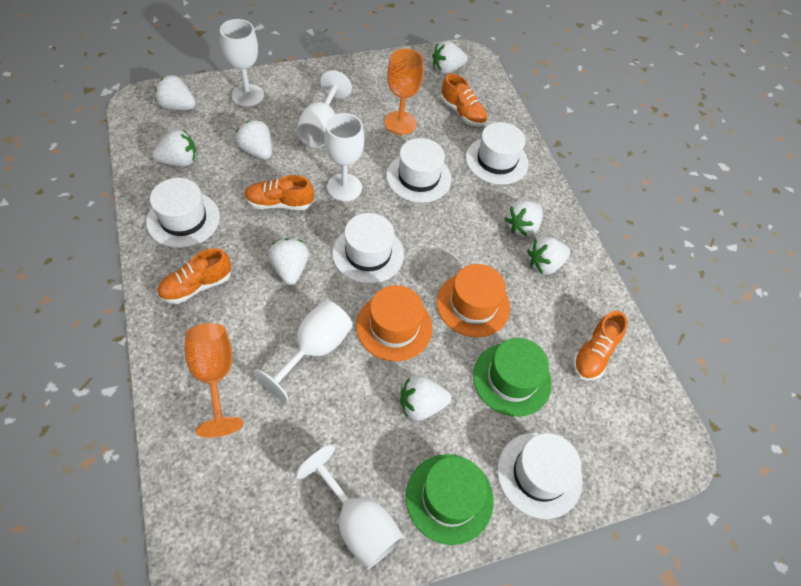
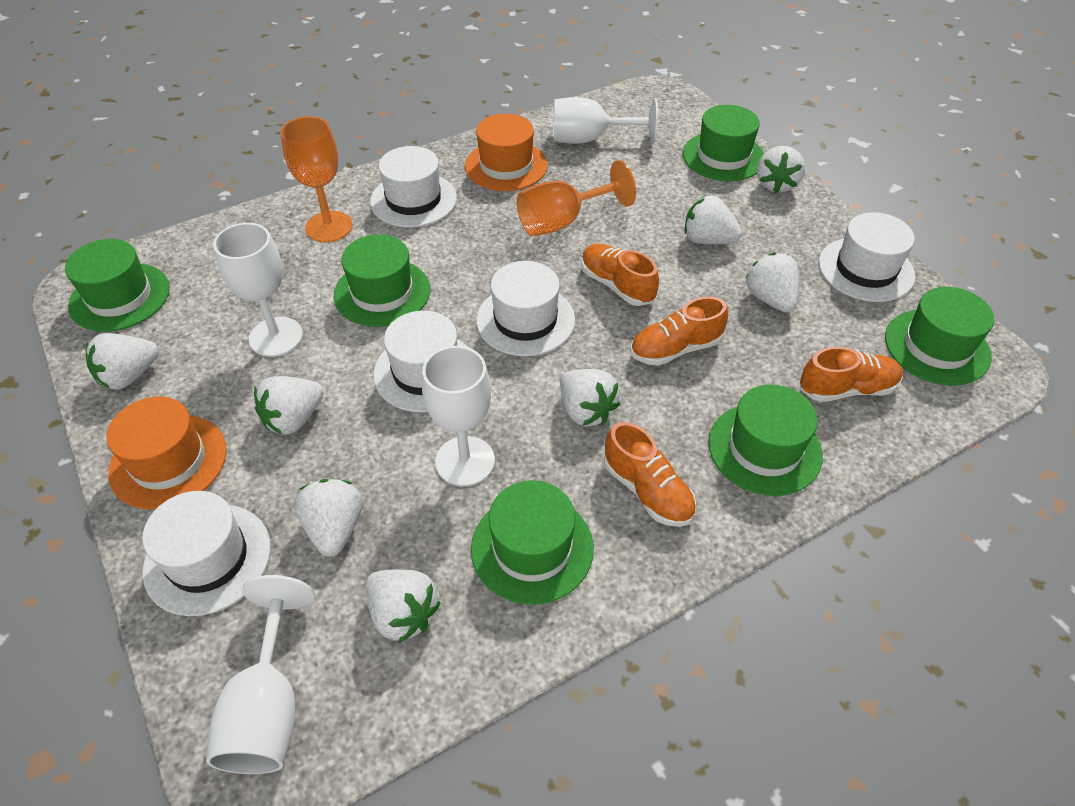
green hat: [406,454,494,545] [473,338,552,417] = 2 -> [65,239,170,332] [334,234,430,327] [471,480,594,605] [683,105,764,181] [708,385,823,496] [885,287,994,386] = 6
white goblet: [220,19,264,107] [253,300,353,402] [295,445,404,569] [296,70,352,148] [324,113,364,201] = 5 -> [206,575,314,774] [213,223,303,357] [422,346,495,486] [554,97,658,144] = 4

